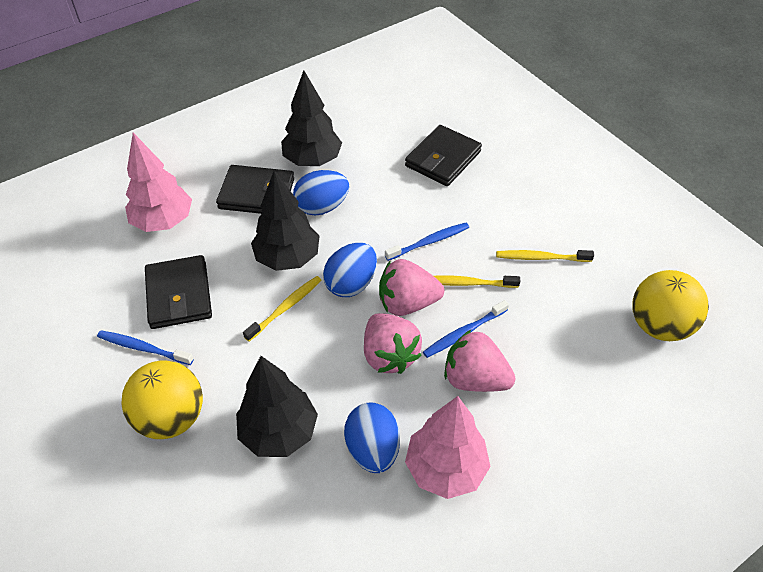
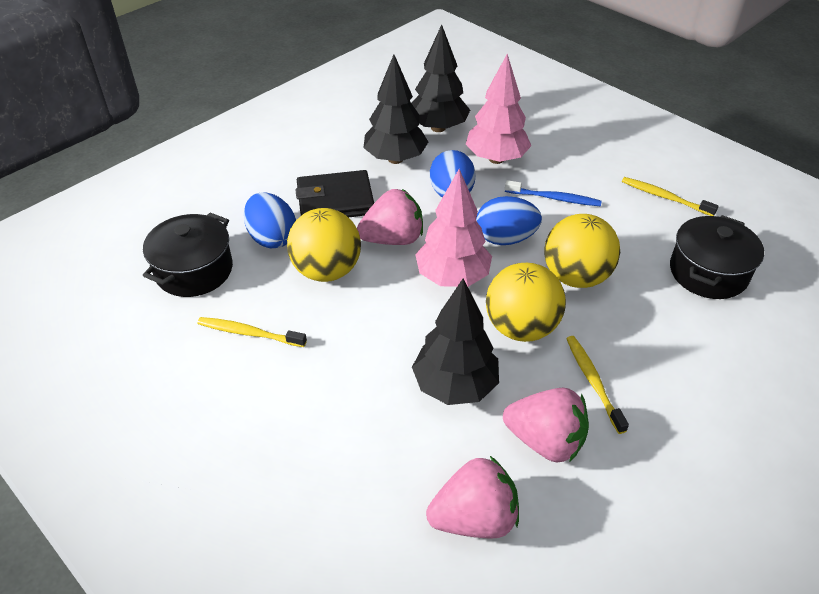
black pot: none = 0 -> [143,213,233,297] [670,215,764,299] = 2
black wallet: [145,255,212,329] [216,165,294,214] [405,125,482,186] = 3 -> [295,170,374,217] = 1
blue toothbrush: [97,330,194,365] [385,223,469,261] [423,300,509,358] = 3 -> [505,180,602,206] = 1
yellow ball: [121,361,203,439] [632,270,709,341] = 2 -> [287,208,361,282] [486,263,566,342] [544,214,620,288] = 3

